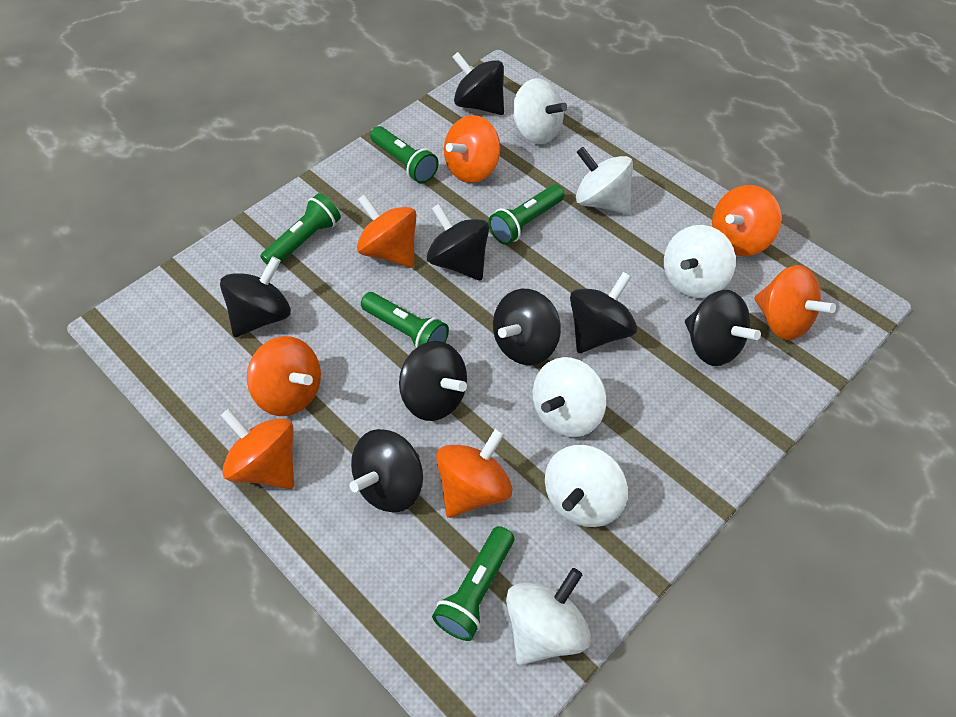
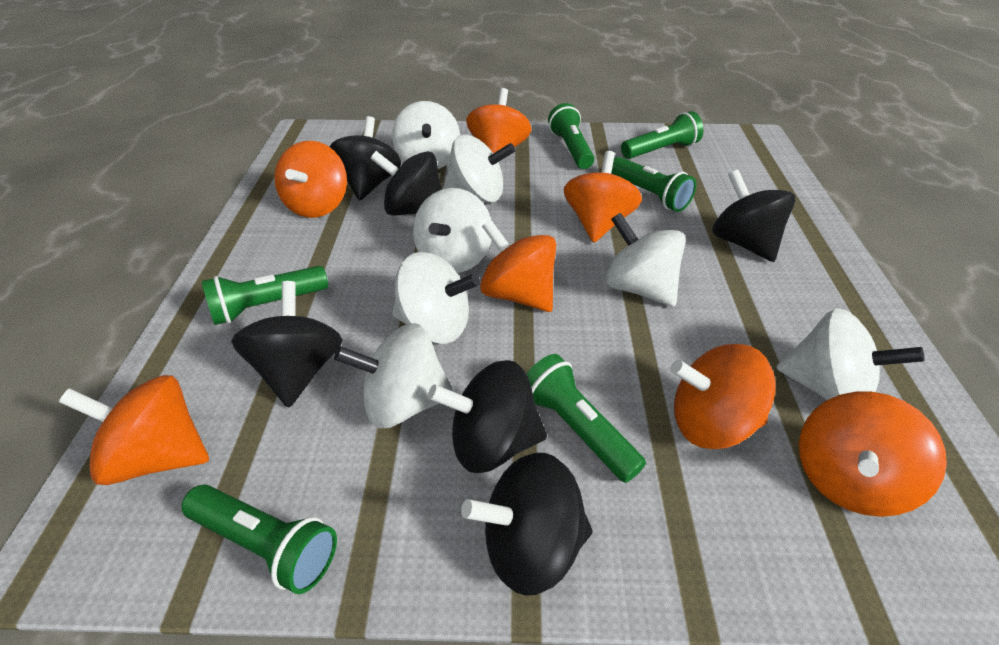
black spinning top: [220,256,291,337] [349,429,423,513] [399,341,467,421] [427,204,489,281] [452,52,504,115] [493,289,561,365] [570,272,637,353] [685,290,761,366] = 8 -> [231,281,342,408] [330,116,401,200] [370,151,442,216] [428,360,547,473] [461,453,592,596] [712,170,795,262] = 6
green flashlight: [260,193,341,265] [361,292,449,348] [370,126,438,183] [432,526,514,641] [488,184,564,245] = 5 -> [181,485,337,594] [202,266,328,325] [527,354,646,483] [548,103,594,169] [611,157,696,212] [621,111,703,159] = 6
white spinning top: [506,568,591,665] [513,78,567,144] [533,357,607,437] [545,445,628,527] [576,147,633,214] [664,225,736,298] = 6 -> [334,323,454,428] [392,101,460,169] [392,252,480,344] [413,188,492,273] [443,134,515,203] [605,212,686,307] [776,308,925,400] = 7

